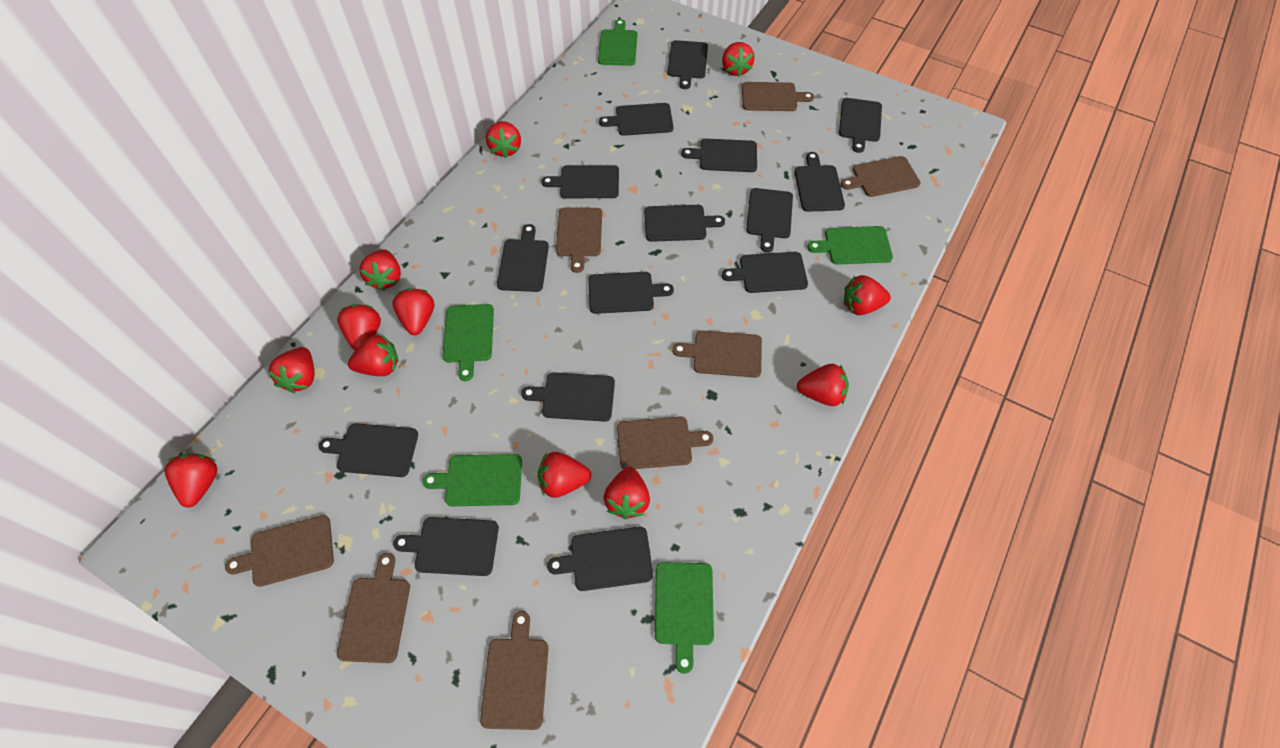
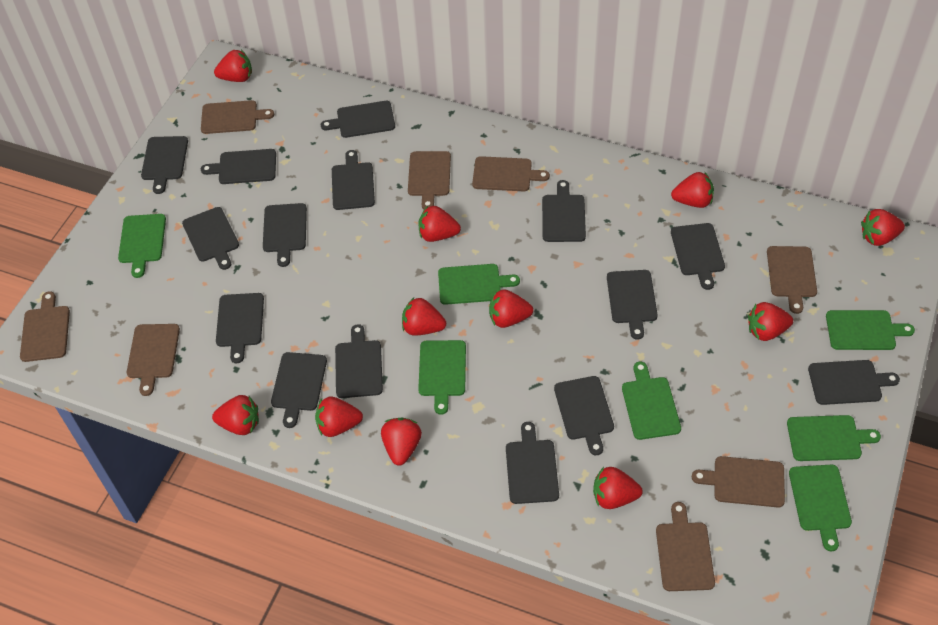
green cutting board: [422,454,522,506] [442,304,494,381] [598,19,637,66] [655,562,714,674] [808,226,893,265] = 5 -> [118,214,166,278] [418,340,466,415] [438,264,520,305] [622,362,681,440] [787,415,881,461] [789,465,852,551] [826,310,915,350] = 7
red strawberry: [164,453,217,508] [268,347,315,393] [337,304,381,351] [348,334,399,376] [359,249,401,291] [392,288,434,335] [486,121,521,158] [537,452,591,498] [603,467,650,520] [722,42,755,77] [797,364,849,406] [844,275,891,315] = 12 -> [212,395,259,435] [214,50,252,82] [315,397,363,437] [381,418,422,466] [402,298,446,336] [418,206,461,242] [489,289,533,328] [593,467,643,509] [671,172,714,208] [748,302,793,341] [861,209,905,246] = 11

